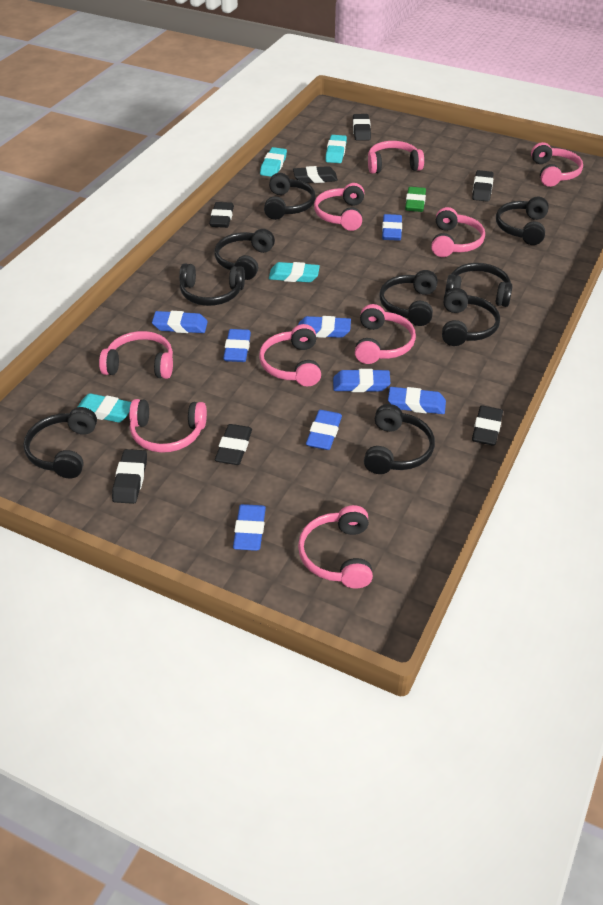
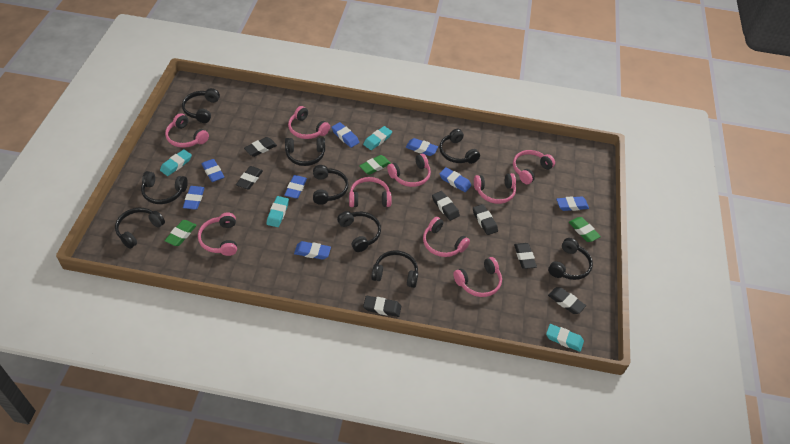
green eraser: [405,187,426,212] = 1 -> [164,220,197,246] [359,155,391,175] [569,217,601,242] = 3

